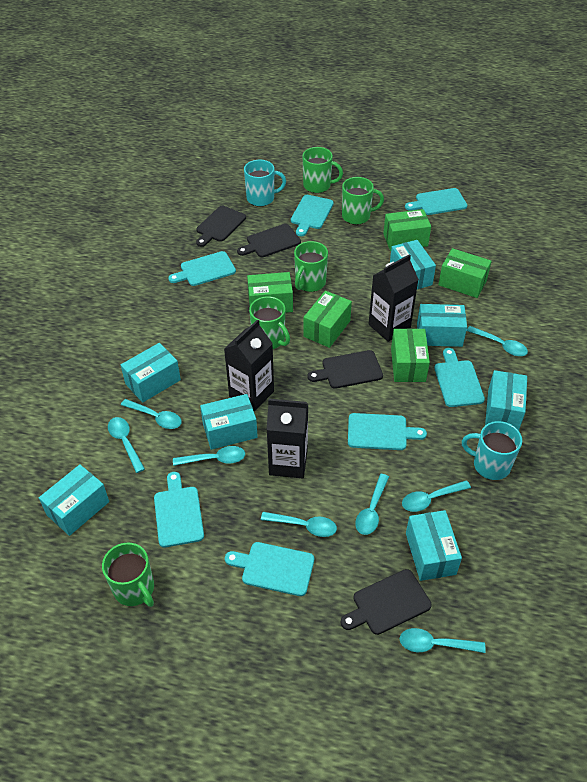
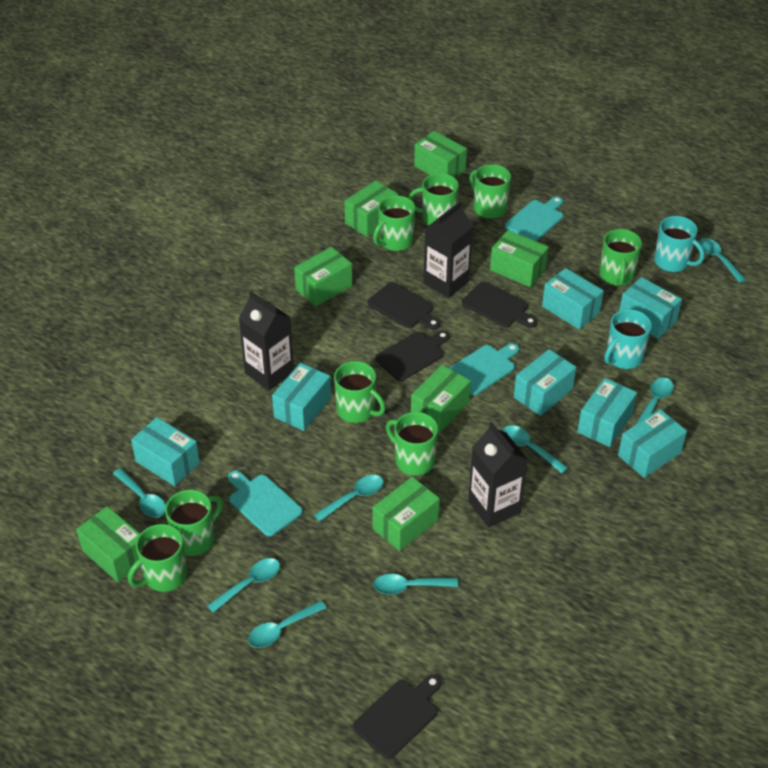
green box: [247,272,293,313] [303,291,352,348] [383,209,431,251] [391,328,430,382] [438,248,492,298] = 5 -> [76,506,140,582] [294,247,352,306] [344,180,398,237] [372,477,440,551] [411,365,471,433] [414,131,467,178] [490,230,549,287] = 7
green mug: [102,543,154,607] [249,296,290,349] [294,241,328,292] [303,147,343,193] [342,177,384,225] = 5 -> [128,524,187,592] [165,490,223,556] [334,361,386,423] [373,196,415,251] [386,412,438,476] [408,173,459,225] [469,164,511,219] [600,229,642,286] = 8
turquoise cutting board: [154,472,204,547] [168,251,236,286] [225,542,314,596] [291,195,334,236] [348,413,427,450] [405,188,467,215] [434,348,485,407] = 7 -> [228,470,303,536] [449,343,519,395] [505,196,563,241] = 3

